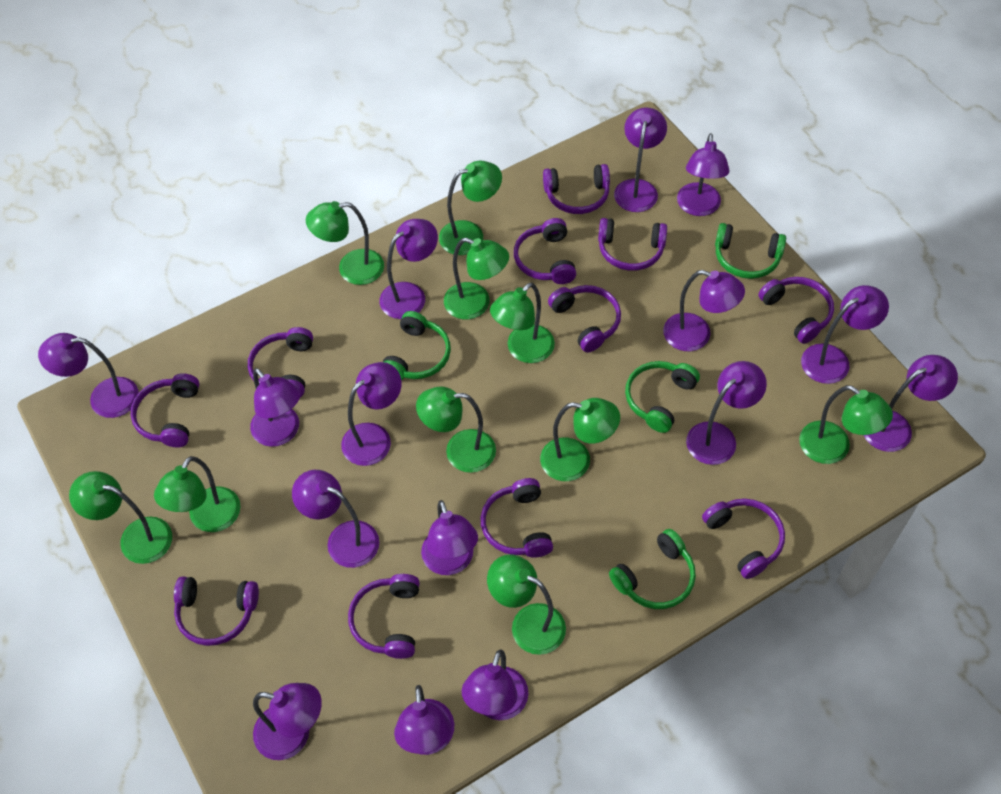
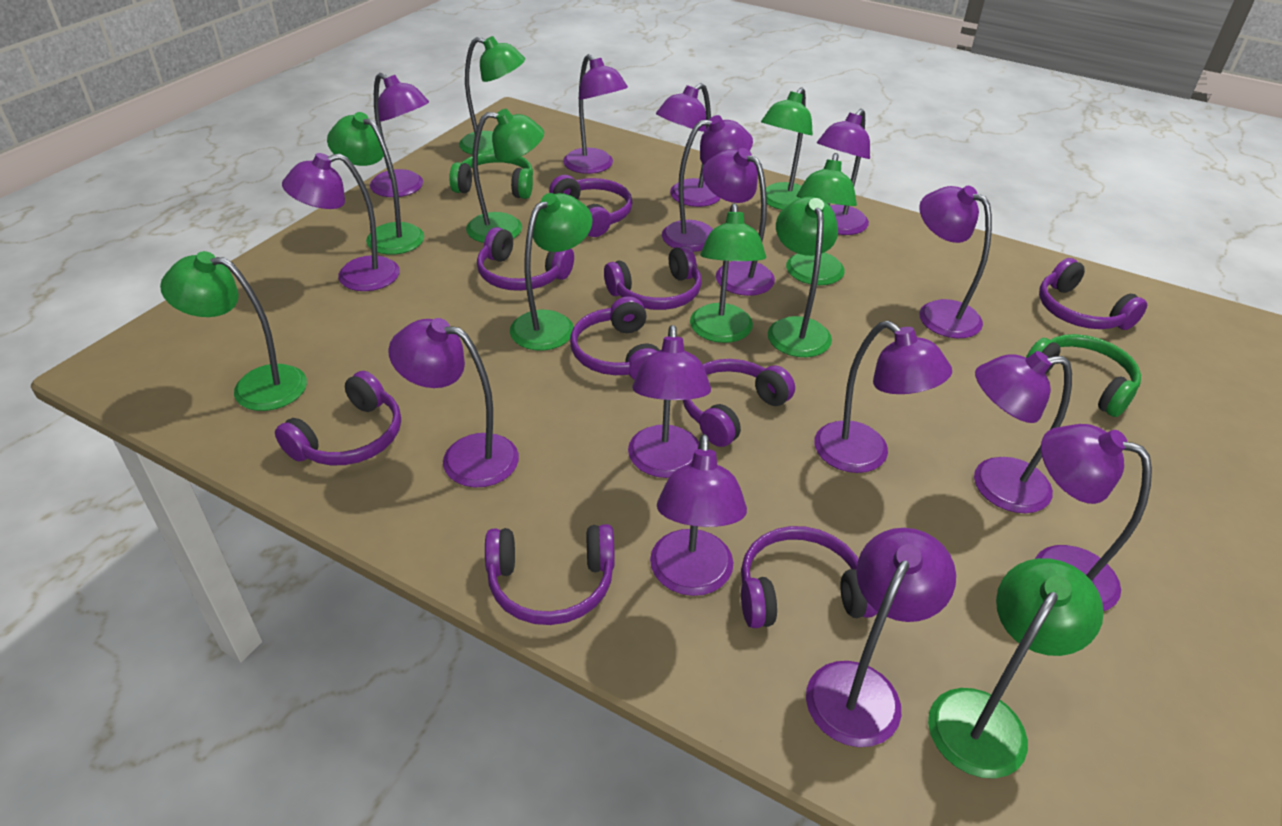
green headphones: [383,311,451,380] [609,529,696,609] [625,361,700,433] [715,223,786,279] = 4 -> [449,152,533,199] [1026,334,1141,417] = 2
purple headphones: [130,373,199,447] [174,576,259,646] [248,327,313,397] [348,574,420,659] [481,478,553,558] [514,218,576,284] [543,164,610,214] [548,285,621,352] [598,218,667,271] [702,498,785,579] [758,277,834,344] = 11 -> [275,371,401,465] [477,227,574,291] [485,524,615,625] [549,175,633,237] [570,296,659,380] [604,246,702,310] [683,359,795,447] [741,526,878,628] [1039,258,1147,330] = 9

